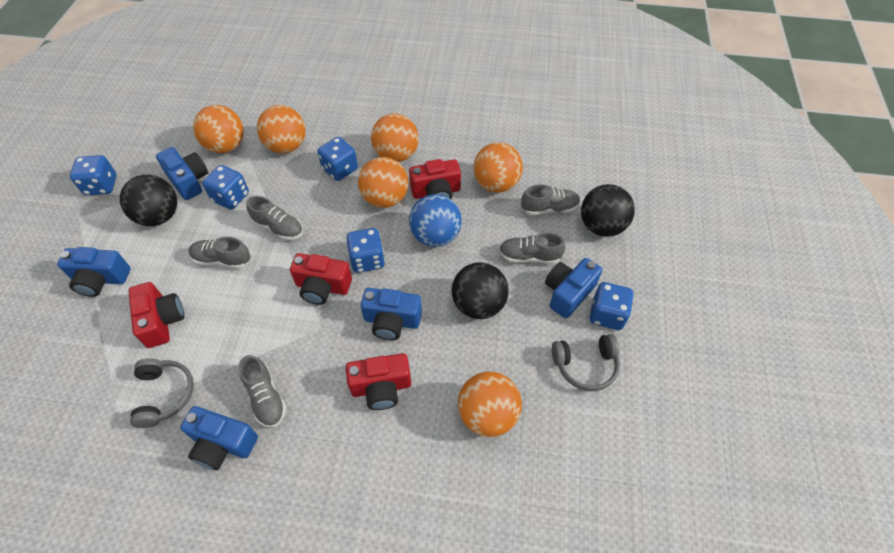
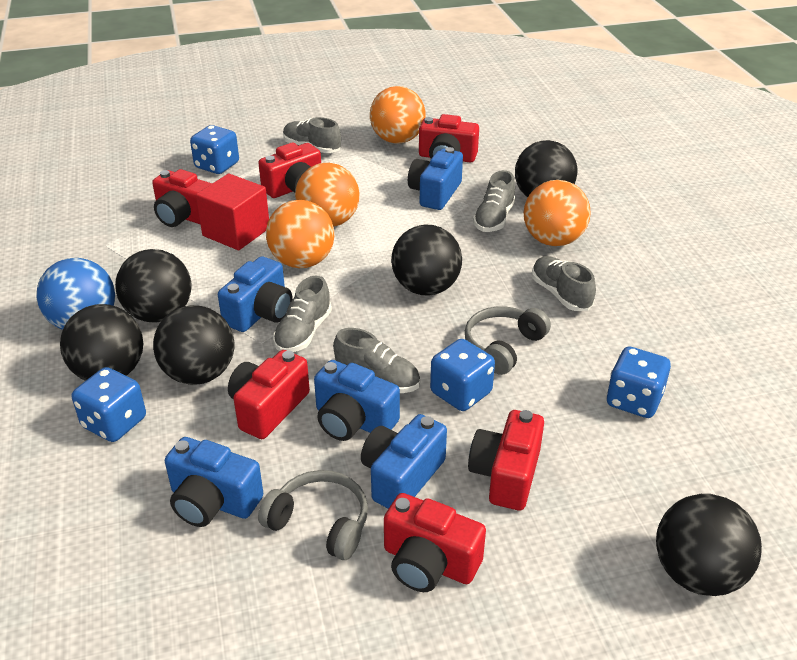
black ball: [120,175,177,226] [452,262,509,319] [581,184,635,237] = 3 -> [60,304,143,381] [115,249,191,322] [153,305,234,385] [391,225,462,296] [515,140,577,197] [656,494,762,596] = 6
blue dice: [70,155,117,195] [202,165,249,210] [317,137,358,181] [346,228,385,273] [590,282,634,330] = 5 -> [72,367,146,442] [190,125,239,174] [430,339,495,411] [607,346,671,418] = 4
orange ball: [193,105,244,153] [257,105,306,153] [358,157,408,208] [371,113,419,162] [458,371,522,437] [473,143,523,193] = 6 -> [266,200,334,268] [295,163,360,227] [370,86,426,144] [524,180,591,246] = 4
red camera: [129,282,184,348] [290,253,352,305] [346,353,411,410] [409,159,461,199] = 4 -> [152,169,212,227] [228,350,310,439] [258,143,321,198] [384,493,486,592] [419,114,479,162] [468,410,544,511] = 6
red cube: none = 0 -> [196,174,269,250] = 1

